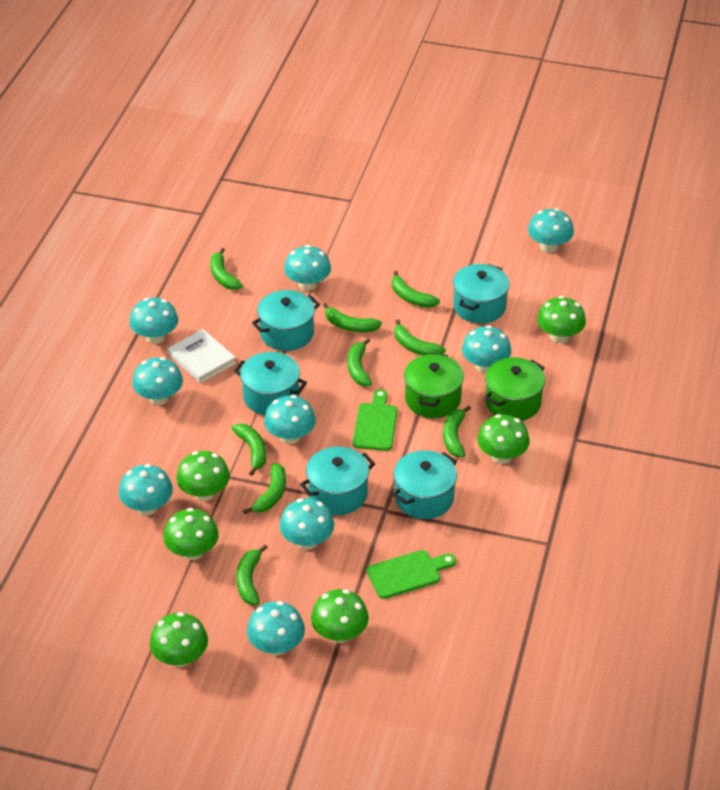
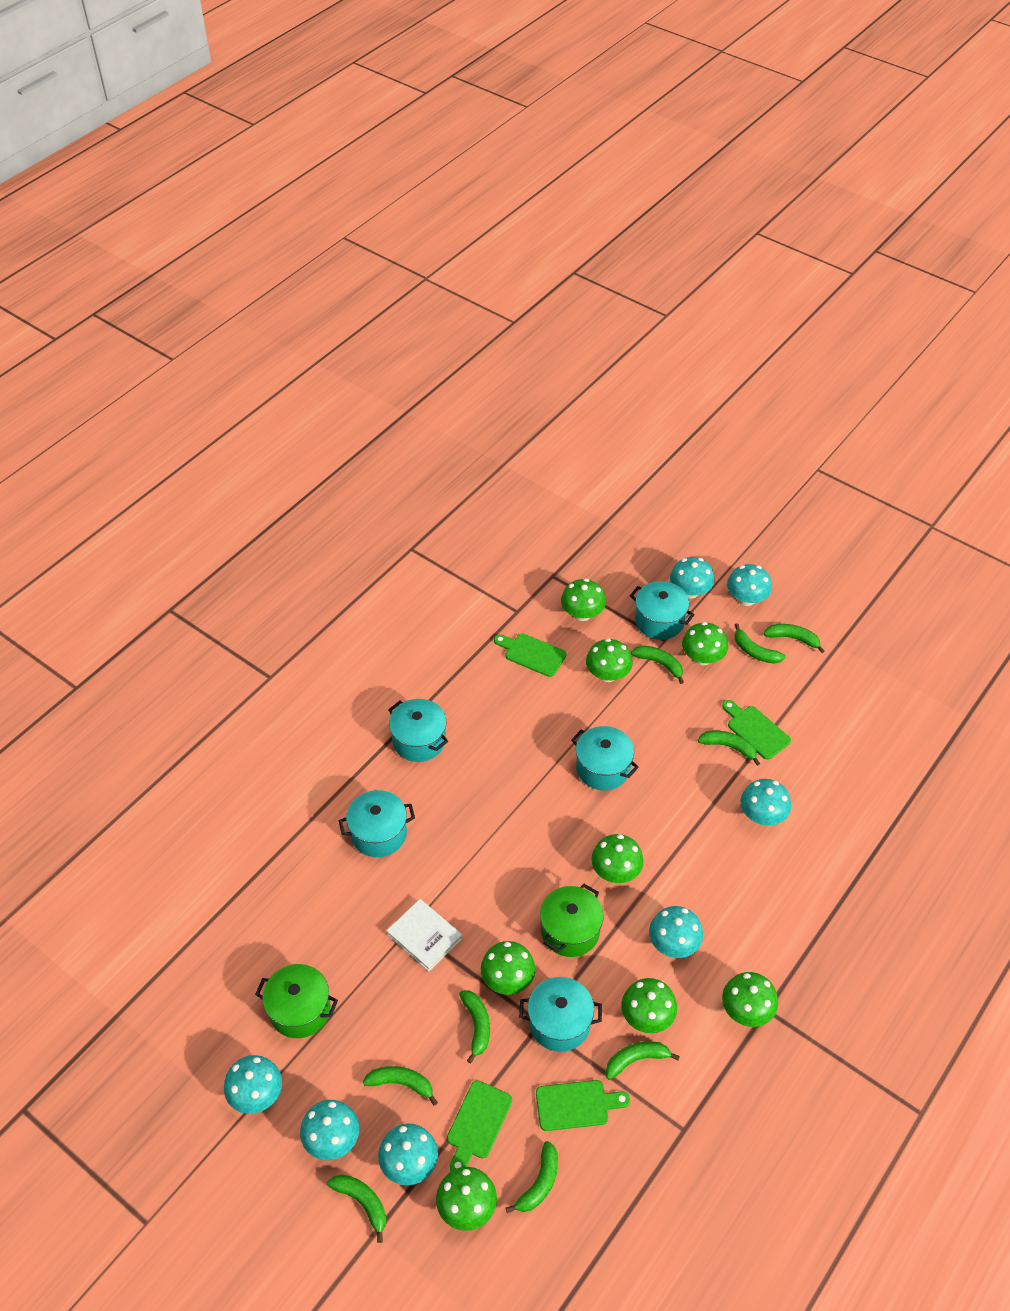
green cutting board: [353,389,397,451] [367,550,456,599] = 2 -> [447,1080,512,1171] [494,633,566,677] [536,1080,630,1131] [722,700,791,760] = 4
green mushroom: [150,612,208,667] [163,508,219,560] [176,451,230,501] [311,589,369,643] [477,414,530,464] [537,296,586,343] = 6 -> [436,1167,497,1231] [481,941,536,995] [561,578,606,621] [586,638,633,682] [591,834,644,883] [621,978,677,1033] [682,622,728,665] [722,972,778,1027] = 8
turquoise mushroom: [119,464,173,515] [130,298,178,344] [132,357,183,405] [247,601,305,656] [264,395,316,444] [280,498,334,550] [284,245,331,291] [462,325,511,373] [528,208,574,253] = 9 -> [224,1055,282,1114] [300,1100,359,1160] [378,1123,438,1185] [649,906,703,958] [670,557,715,599] [727,564,772,606] [740,779,791,826] = 7

